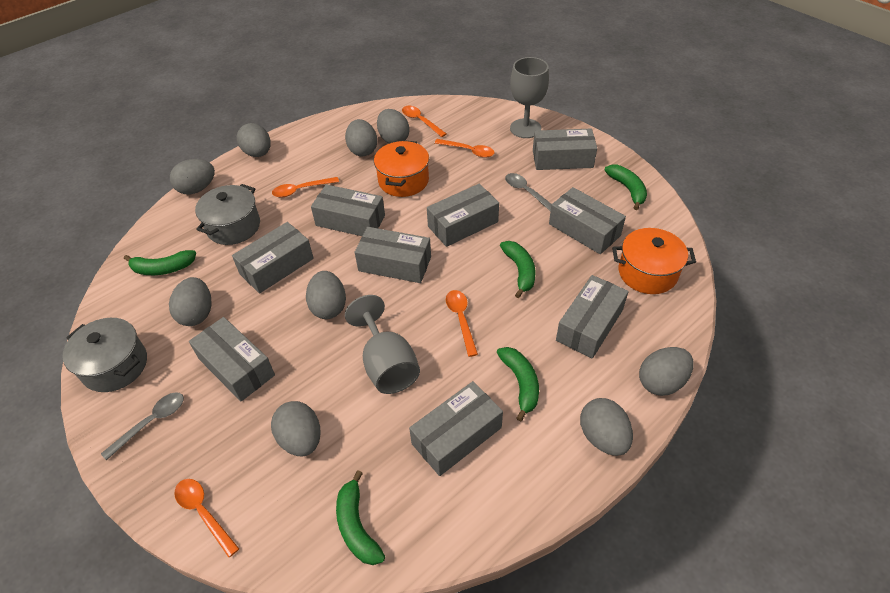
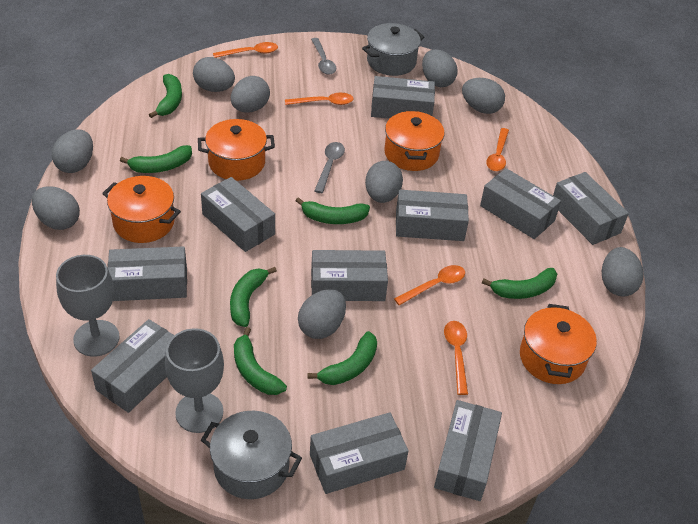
green banana: [124,250,196,275] [336,470,385,565] [497,347,539,422] [500,241,535,298] [604,165,647,210] = 5 -> [120,145,192,173] [149,74,182,118] [230,267,277,327] [234,327,287,395] [296,197,370,224] [307,331,377,385] [482,268,557,299] = 7
grey box: [189,317,275,401] [232,222,314,293] [311,184,385,236] [355,227,431,283] [409,381,503,476] [427,184,499,247] [533,129,597,170] [549,187,626,254] [556,275,629,359] = 9 -> [91,319,174,413] [107,246,187,301] [201,177,275,252] [310,412,409,494] [311,250,388,301] [371,76,435,119] [396,190,469,241] [434,400,502,501] [480,168,561,239] [553,172,629,245] = 10
orange pot: [374,140,429,197] [612,228,696,294] = 2 -> [102,176,181,243] [198,119,275,181] [384,110,444,171] [520,304,597,384] = 4

